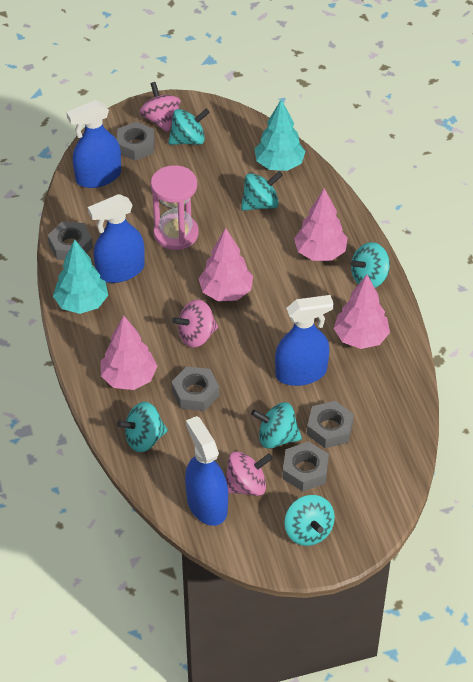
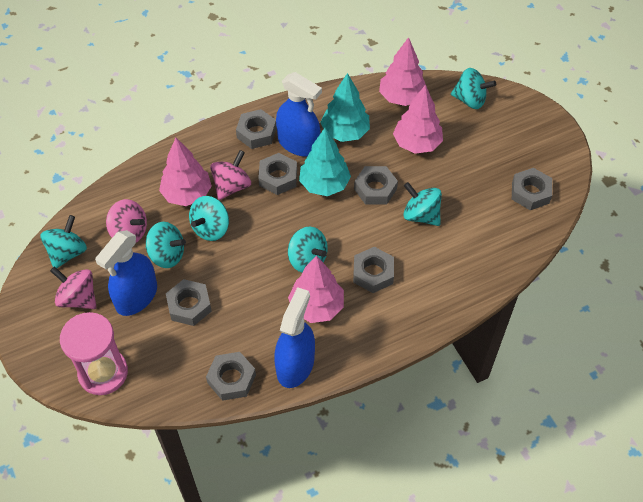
blue spray bottle: [66,100,121,188] [88,194,145,283] [185,416,228,526] [275,295,334,386] = 4 -> [95,230,157,316] [274,287,315,388] [276,72,322,157] = 3
grey nut: [48,222,93,260] [117,122,155,161] [171,366,219,411] [282,441,329,491] [307,401,354,448] = 5 -> [166,279,212,326] [206,352,256,401] [236,109,277,149] [258,153,297,195] [353,247,394,293] [354,166,398,205] [512,168,552,210] = 7

